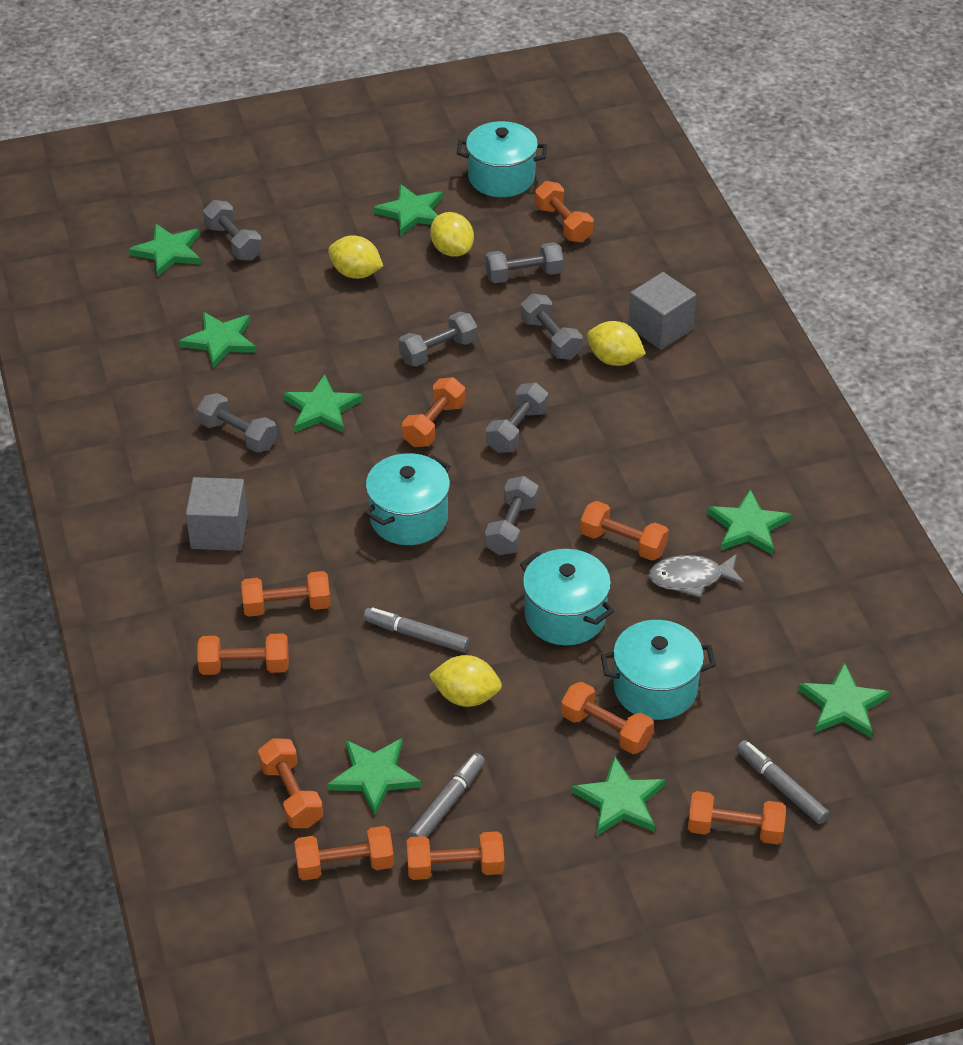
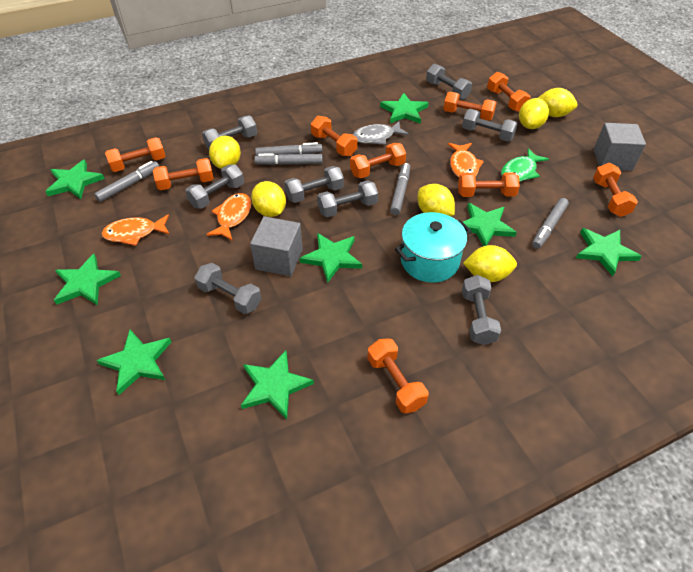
green fish: none = 0 -> [501,148,549,182] = 1
grey dumbbell: [197,393,277,453] [203,200,262,261] [398,311,477,367] [485,242,564,283] [485,476,539,555] [486,383,548,453] [521,294,583,360] = 7 -> [185,164,244,209] [194,263,262,314] [202,116,257,150] [284,166,344,203] [317,180,378,217] [426,64,472,100] [462,109,518,141] [462,275,501,345] = 8
grey marker: [363,608,469,652] [409,753,485,837] [737,740,829,824] = 3 -> [94,161,159,202] [254,153,323,165] [255,142,322,156] [390,163,410,215] [532,198,569,249] = 5
orange dumbbell: [197,633,289,675] [241,571,331,617] [258,738,323,828] [294,826,394,880] [402,377,465,447] [406,831,504,880] [534,181,593,242] [561,682,654,754] [580,501,669,561] [688,791,786,845] = 10 -> [105,137,165,172] [153,158,214,190] [311,116,358,156] [350,143,406,178] [368,338,428,414] [443,92,497,121] [458,172,520,197] [487,72,530,112] [593,163,638,217] = 9
orange fish: none = 0 -> [102,214,169,246] [206,193,251,241] [448,143,484,178] = 3
turquoise pot: [365,453,450,545] [457,121,547,197] [520,549,614,645] [601,620,716,720] = 4 -> [395,212,471,283] = 1
yellow lemon: [328,235,383,279] [429,655,502,707] [430,212,474,257] [587,321,646,366] = 4 -> [209,136,241,169] [251,181,286,217] [418,184,455,216] [463,245,517,282] [519,98,549,129] [538,88,577,117] = 6

